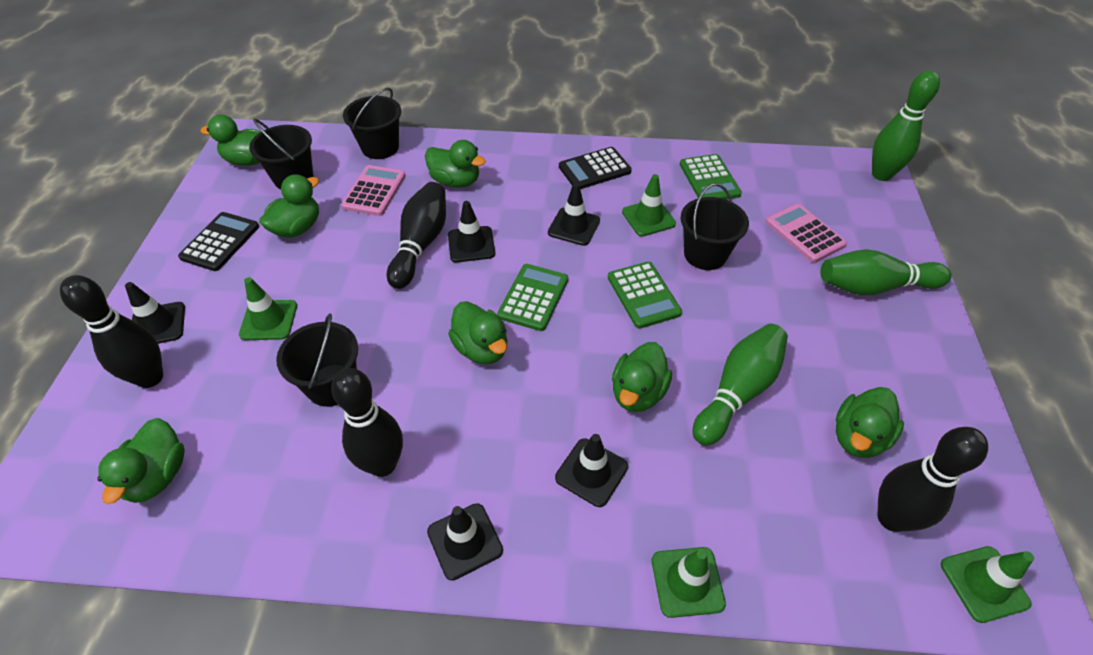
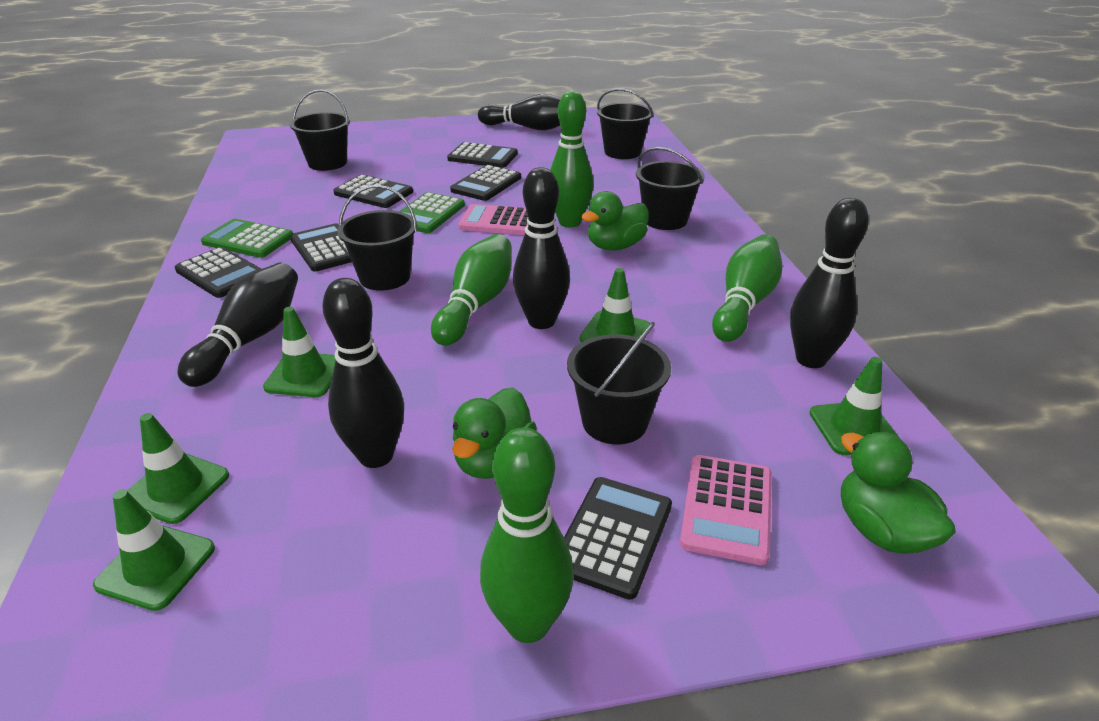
black bowling pin: [60,275,163,388] [331,368,403,477] [387,182,446,289] [877,427,988,532] = 4 -> [177,263,298,387] [322,278,404,468] [478,94,561,130] [513,167,570,329] [790,198,869,368] = 5
black bucket: [249,119,313,189] [276,314,358,407] [343,88,401,159] [681,183,749,270] = 4 -> [290,89,350,171] [337,185,417,291] [567,322,671,444] [597,88,654,159] [636,147,705,230] = 5
black calculator: [178,212,259,271] [559,147,632,189] = 2 -> [175,247,261,298] [290,223,352,272] [333,175,413,208] [447,142,518,168] [450,165,521,201] [564,477,672,600] = 6
black traffic cone: [125,282,185,344] [427,503,503,580] [448,201,495,263] [548,183,600,246] [555,434,628,507] = 5 -> none = 0
green bowling pin: [692,324,788,445] [820,249,952,296] [872,70,940,181] = 3 -> [431,234,512,346] [480,428,574,643] [550,91,594,227] [712,234,782,342] = 4
green calculator: [497,264,568,331] [608,262,682,329] [680,154,742,200] = 3 -> [201,219,293,258] [399,192,465,233] = 2
green duck: [98,418,185,504] [200,115,260,166] [259,174,319,237] [425,140,486,188] [448,301,507,364] [612,342,672,412] [836,387,904,458] = 7 -> [452,388,537,479] [581,191,648,250] [841,432,956,554] = 3
green traffic cone: [239,277,297,340] [622,174,676,236] [652,547,726,618] [941,546,1034,623] = 4 -> [93,489,215,611] [127,413,229,524] [263,307,336,397] [580,268,650,343] [810,357,899,455] = 5

